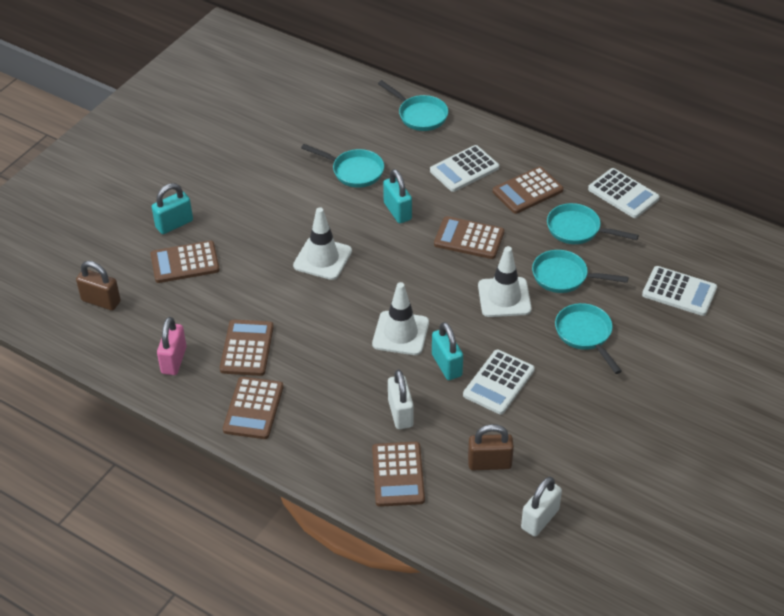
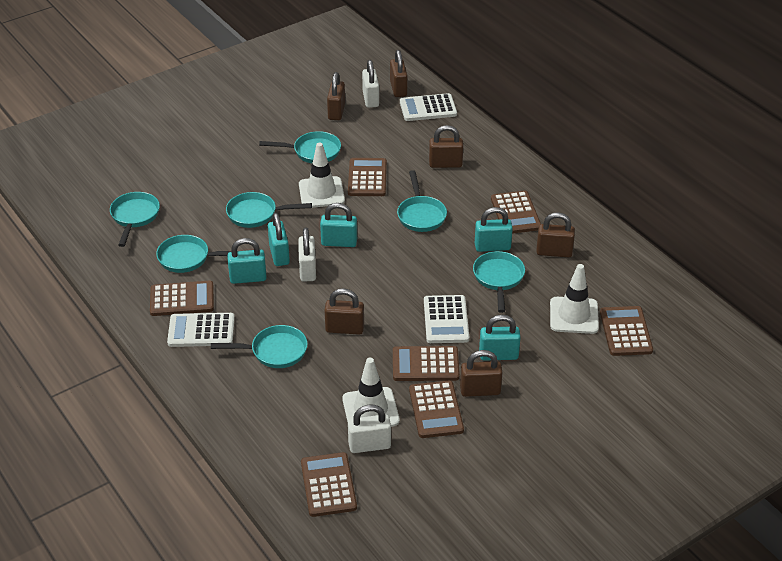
brown calculator: [151,241,220,283] [220,320,274,376] [223,377,283,439] [372,442,425,507] [434,216,504,259] [493,167,563,214] = 6 -> [150,281,214,316] [301,452,357,517] [348,158,387,196] [393,346,460,381] [409,381,464,438] [491,191,541,234] [600,306,653,356] = 7
brown padlock: [76,261,121,311] [468,424,514,470] = 2 -> [324,288,364,335] [327,72,345,120] [390,50,408,97] [429,125,463,168] [460,350,503,397] [536,212,575,257] = 6
pink padlock: [157,317,187,375] = 1 -> none = 0
turquoise padlock: [152,183,193,234] [383,169,412,223] [432,322,463,380] = 3 -> [227,238,267,284] [268,213,290,266] [320,203,357,247] [475,207,513,252] [479,315,521,360] = 5
turquoise pan: [301,144,384,188] [378,80,448,131] [532,250,629,293] [547,203,639,244] [555,303,622,374] = 5 -> [110,192,160,247] [156,235,231,273] [211,325,308,368] [226,192,312,228] [259,131,341,163] [397,170,447,232] [473,251,525,313] = 7
white calculator: [430,145,499,192] [463,350,535,415] [588,168,660,218] [642,266,717,316] = 4 -> [167,313,235,347] [400,93,457,121] [424,295,469,343] = 3
white padlock: [388,370,414,429] [521,477,562,536] = 2 -> [298,227,316,282] [348,405,391,453] [362,60,379,108] = 3

